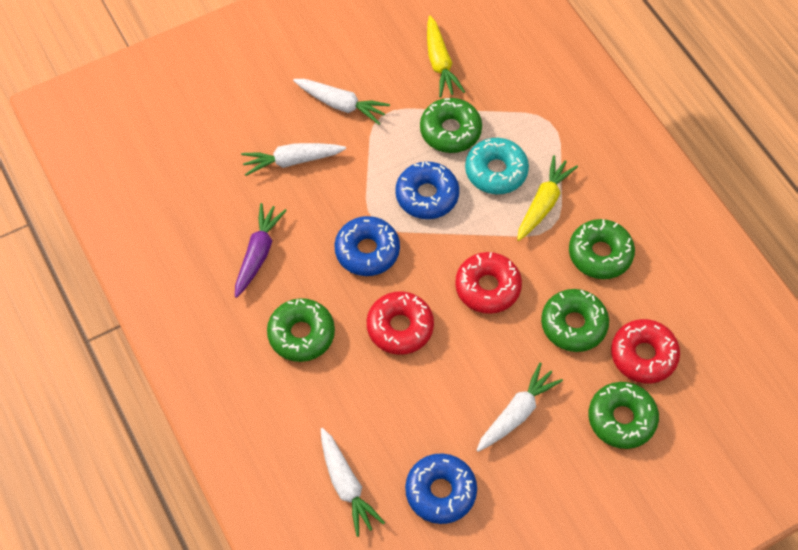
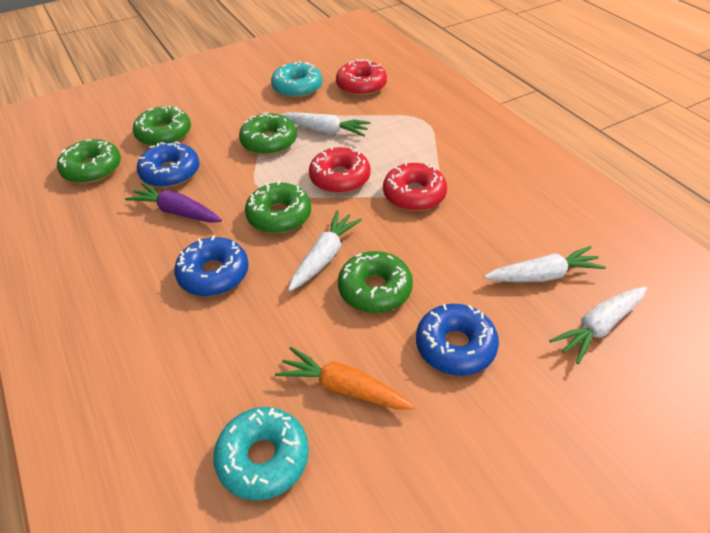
orange carrot: none = 0 -> [275,347,415,409] = 1
turquoise donut: [465,138,529,194] = 1 -> [213,407,309,501] [271,61,322,98] = 2
yellow carrot: [427,16,465,98] [517,155,578,241] = 2 -> none = 0

